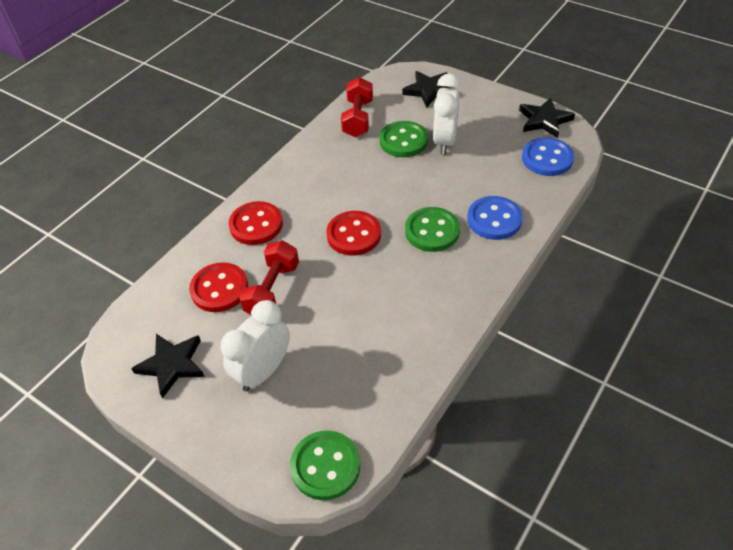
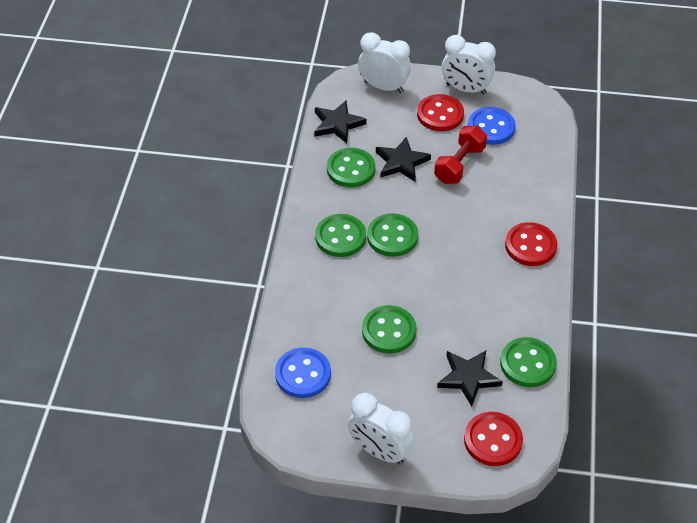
green button: [290,430,360,500] [379,121,428,157] [405,207,460,252] = 3 -> [315,214,366,257] [327,148,375,187] [362,305,416,354] [367,213,418,257] [500,337,557,387] = 5
red dumbbell: [239,240,299,315] [341,77,373,137] = 2 -> [434,125,487,184] = 1
white clock: [221,300,290,392] [433,73,460,154] = 2 -> [348,393,414,464] [358,32,411,93] [442,35,496,95] = 3

